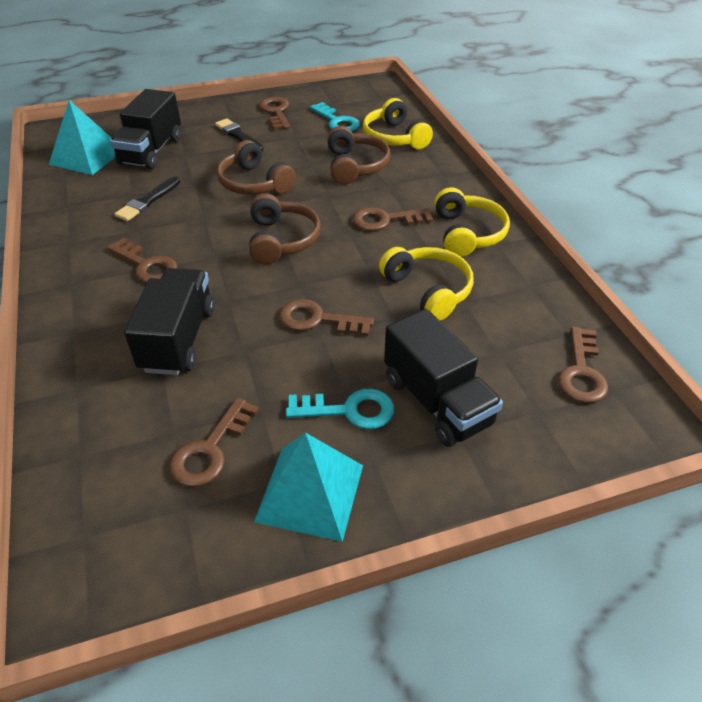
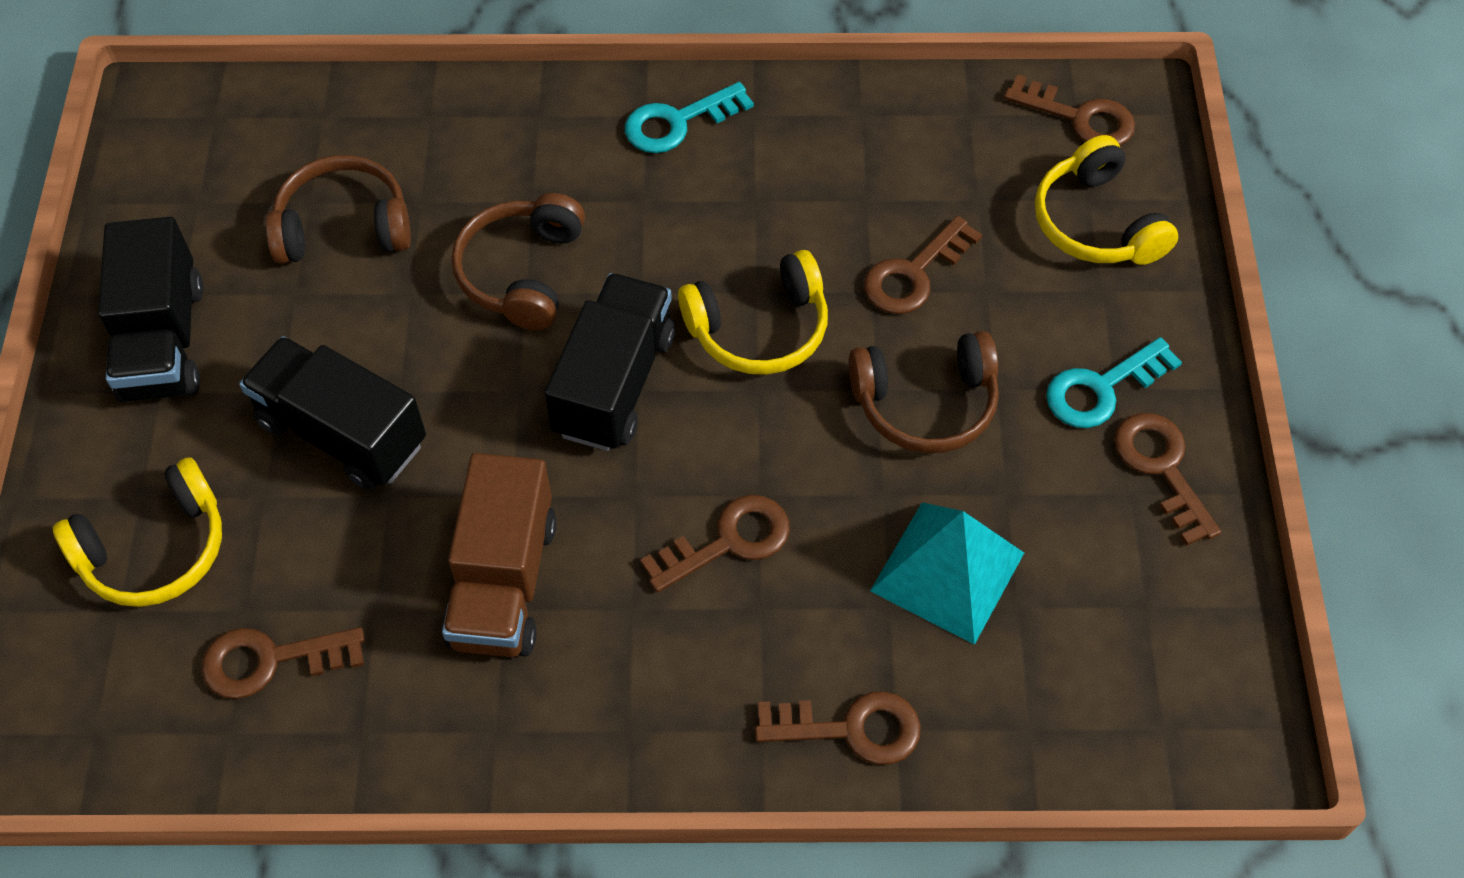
black brush: [115,177,180,221] [215,118,264,151] = 2 -> none = 0
brown truck: none = 0 -> [442,453,557,657] = 1
turquoise pyramid: [49,100,115,175] [254,432,363,542] = 2 -> [870,502,1024,645] = 1

